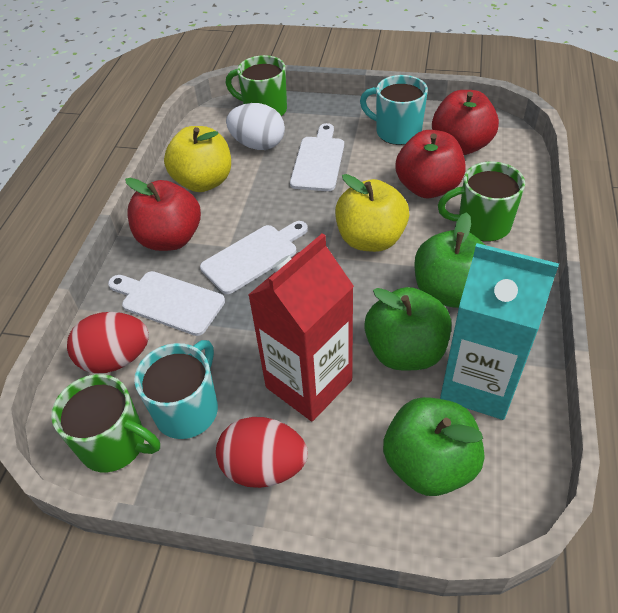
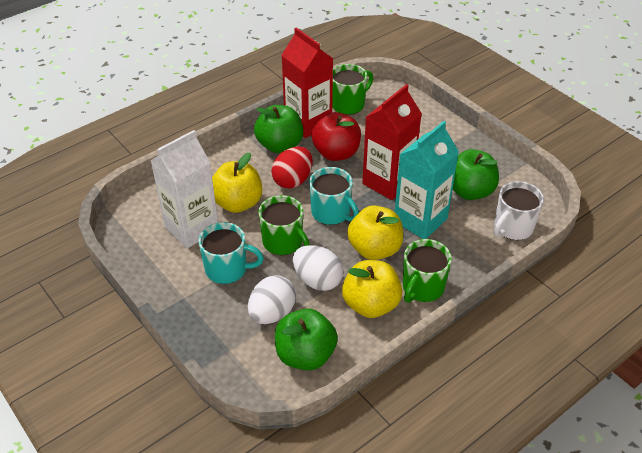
red apple: [125,178,201,251] [395,130,465,198] [432,90,499,155] = 3 -> [312,112,361,161] = 1
red carton: [248,234,354,422] = 1 -> [282,27,333,138] [362,84,422,200] = 2
red egg: [67,312,149,373] [216,417,308,488] = 2 -> [271,147,313,189] = 1
white carton: none = 0 -> [150,130,218,249] = 1
white cutting board: [108,271,225,336] [200,221,308,294] [290,123,344,191] = 3 -> none = 0
white egg: [226,103,285,150] = 1 -> [248,275,296,324] [293,245,343,291] = 2
white mug: none = 0 -> [494,181,544,240] = 1
yellow apple: [164,126,231,192] [335,174,409,252] = 2 -> [212,153,262,213] [342,260,402,318] [347,205,403,260] = 3

